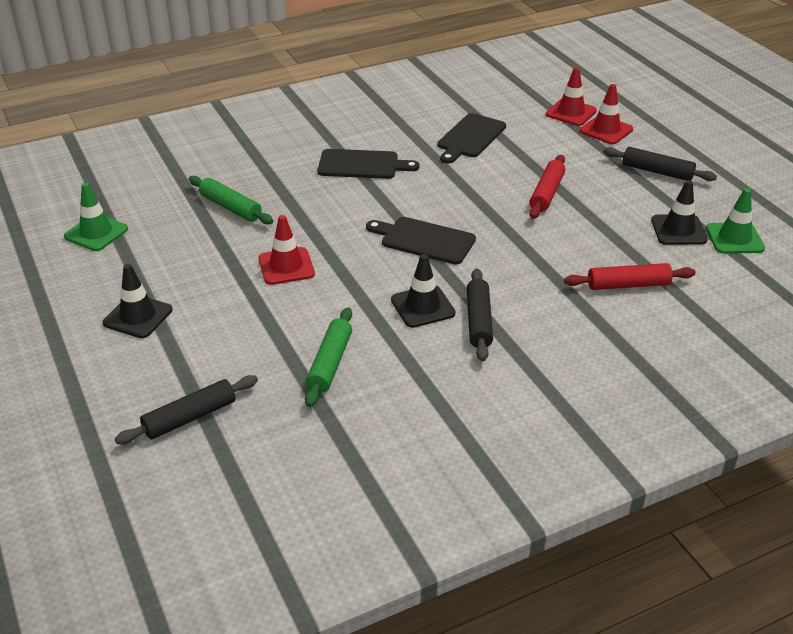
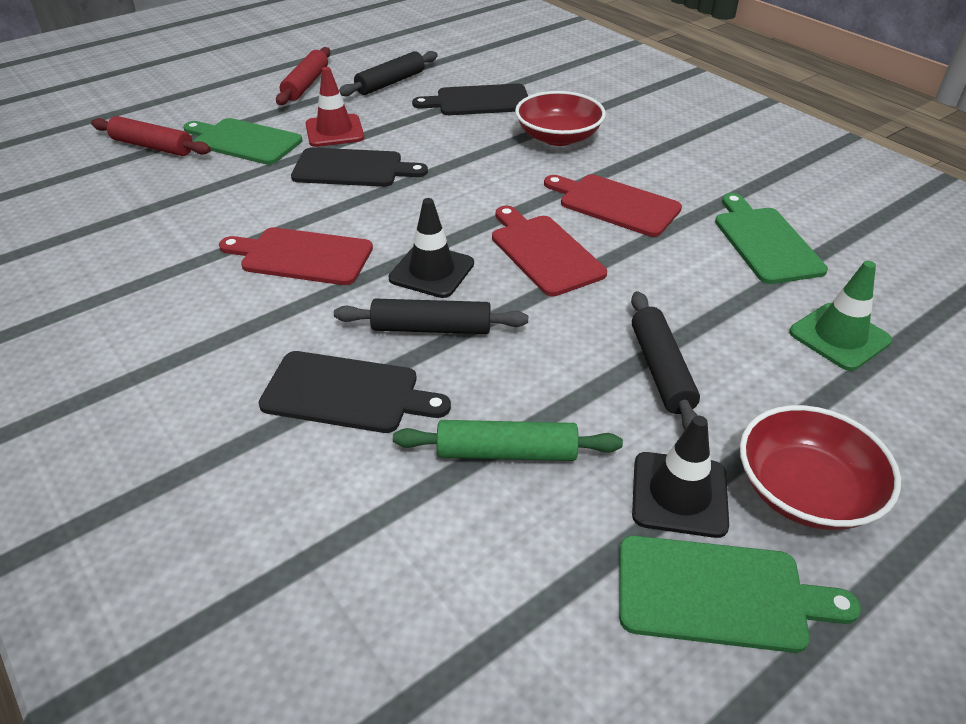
black traffic cone: [103,264,173,338] [391,254,456,328] [651,180,707,245] = 3 -> [389,198,474,298] [632,416,729,538] = 2
green cutting board: none = 0 -> [183,118,302,165] [619,536,861,653] [715,193,828,284] = 3
green rolling pin: [189,176,273,224] [305,307,352,407] = 2 -> [393,420,623,461] = 1
green traffic cone: [64,183,128,251] [706,188,765,254] = 2 -> [789,261,892,371] = 1
red bowl: none = 0 -> [515,91,606,146] [740,405,901,530] = 2
red cutting board: none = 0 -> [219,227,373,285] [492,206,607,296] [544,174,682,237] = 3
red traffic cone: [258,215,315,285] [546,67,597,126] [580,84,633,144] = 3 -> [306,67,364,147] = 1

